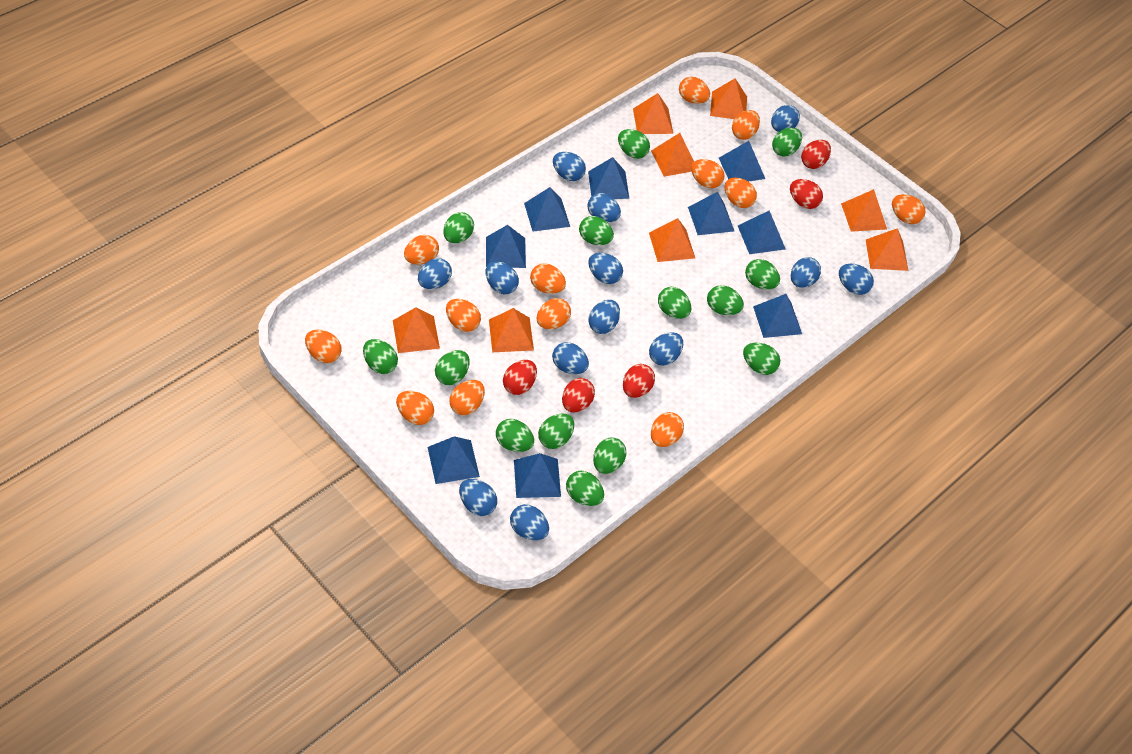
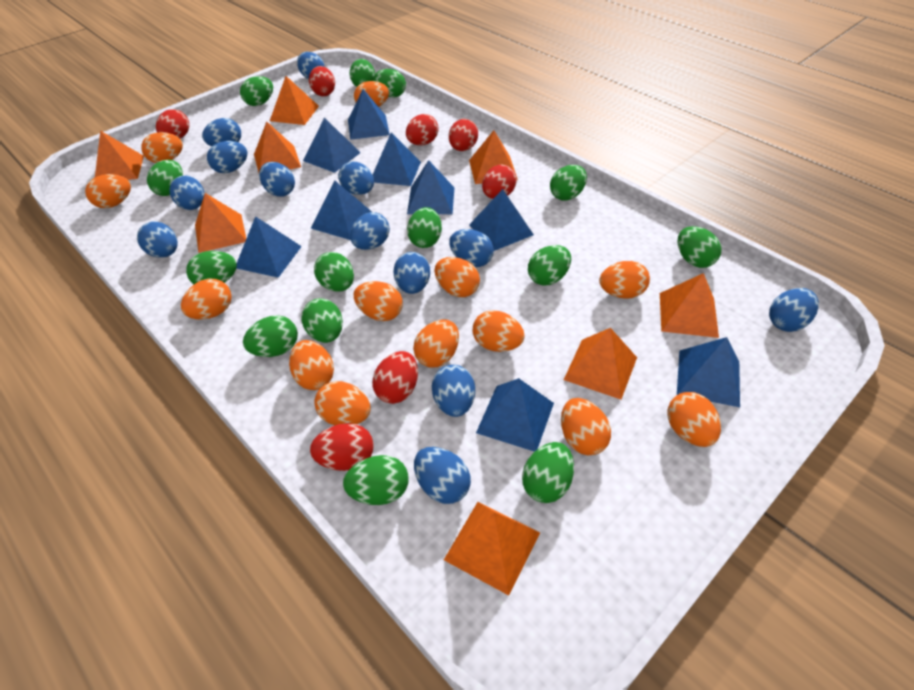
red egg: [503,360,537,395] [562,378,595,412] [623,364,655,398] [790,179,823,209] [801,140,831,169] = 5 -> [156,109,189,138] [309,66,335,96] [310,423,374,471] [372,351,418,404] [406,114,439,145] [449,119,478,151] [482,164,517,199] = 7

